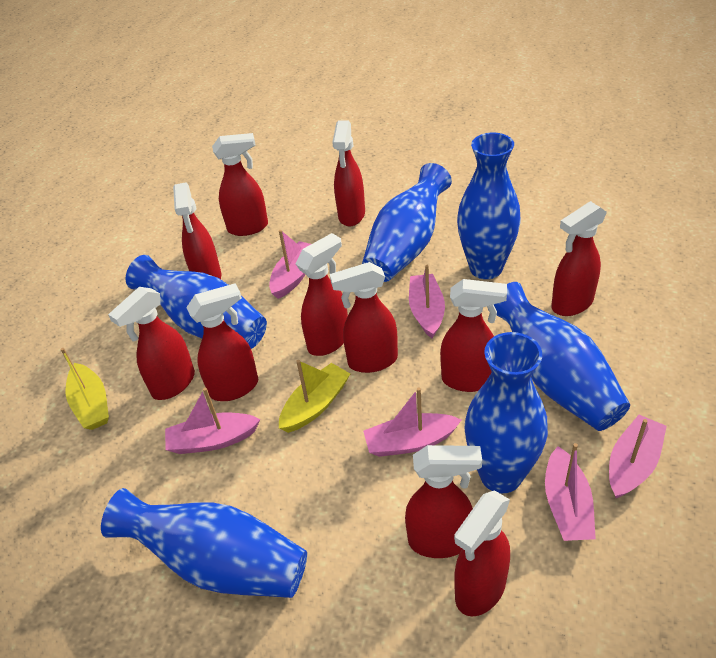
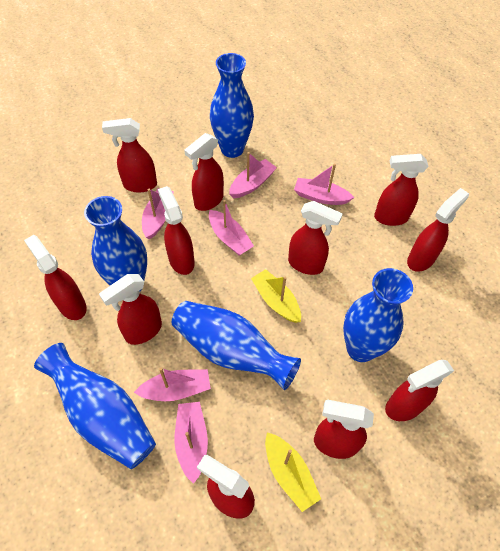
blue vase: [101,488,307,598] [125,255,267,349] [362,163,452,282] [457,133,521,279] [464,332,548,493] [494,282,630,431] = 6 -> [34,343,156,469] [84,196,147,292] [172,301,301,390] [210,53,254,158] [343,268,413,362] = 5

